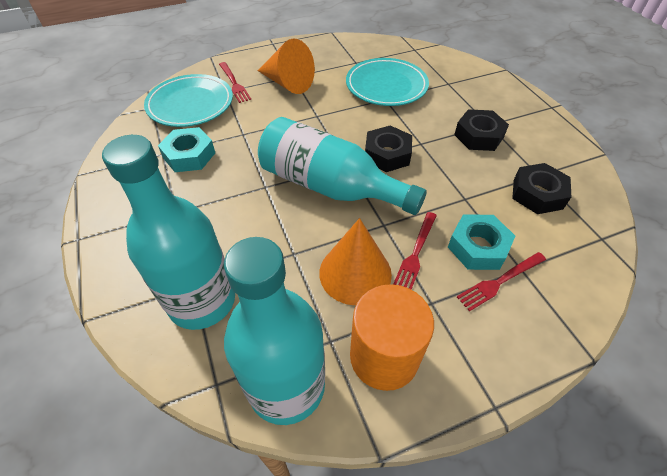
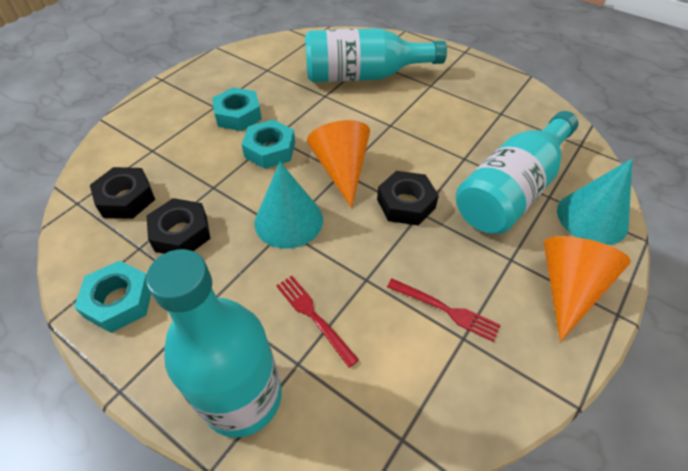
orange cylinder: [350,284,434,391] = 1 -> none = 0
red fork: [219,62,251,103] [393,212,437,289] [457,252,546,312] = 3 -> [276,276,359,368] [387,278,500,342] = 2
turquoise cone: none = 0 -> [254,162,323,249] [557,159,633,245] = 2
turquoise nut: [158,127,215,172] [448,214,515,270] = 2 -> [74,260,151,333] [212,87,262,131] [241,119,295,169] = 3
turquoise plate: [144,74,233,127] [346,58,429,106] = 2 -> none = 0

